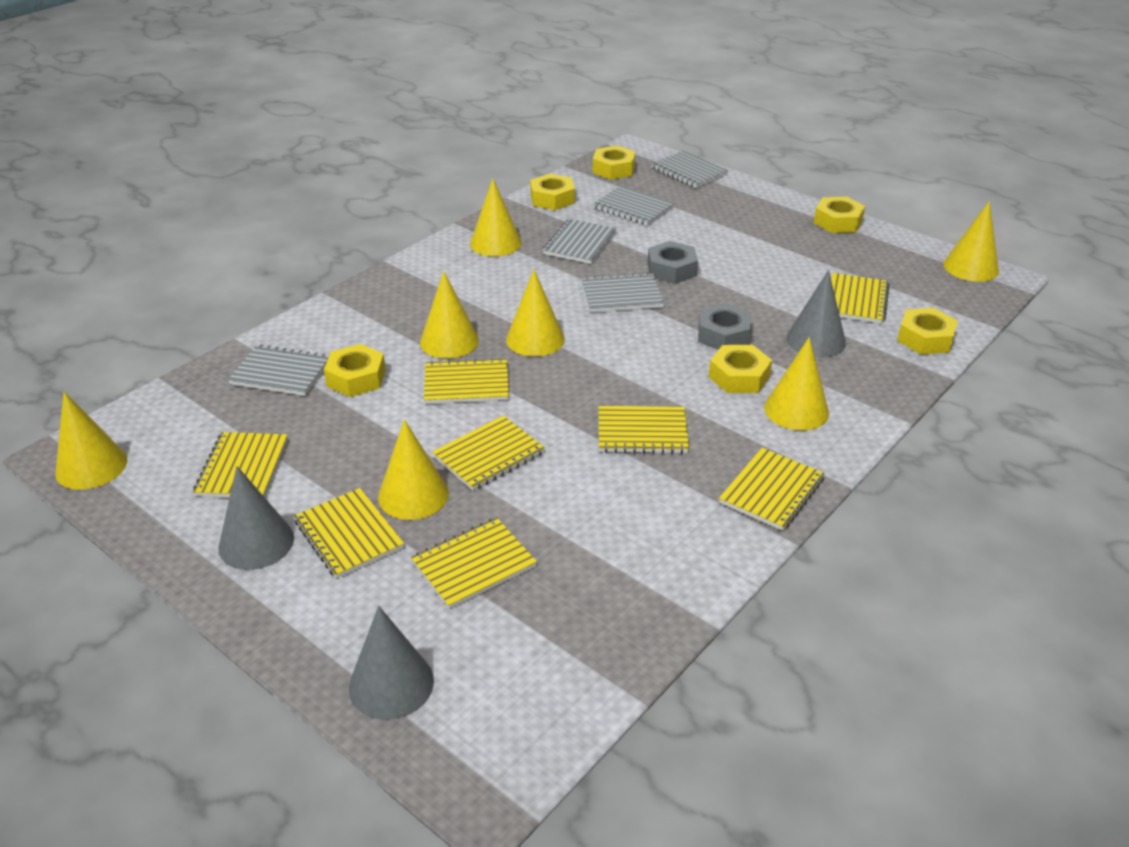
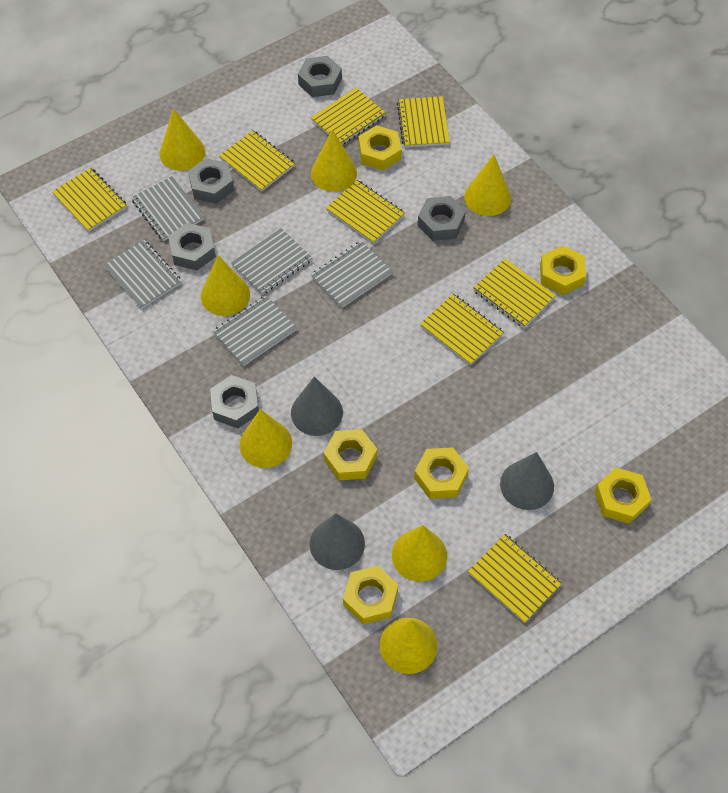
grey nut: [648,241,698,284] [698,303,752,350] = 2 -> [168,223,216,270] [188,158,234,204] [210,375,259,428] [298,56,342,97] [418,196,466,241] = 5

